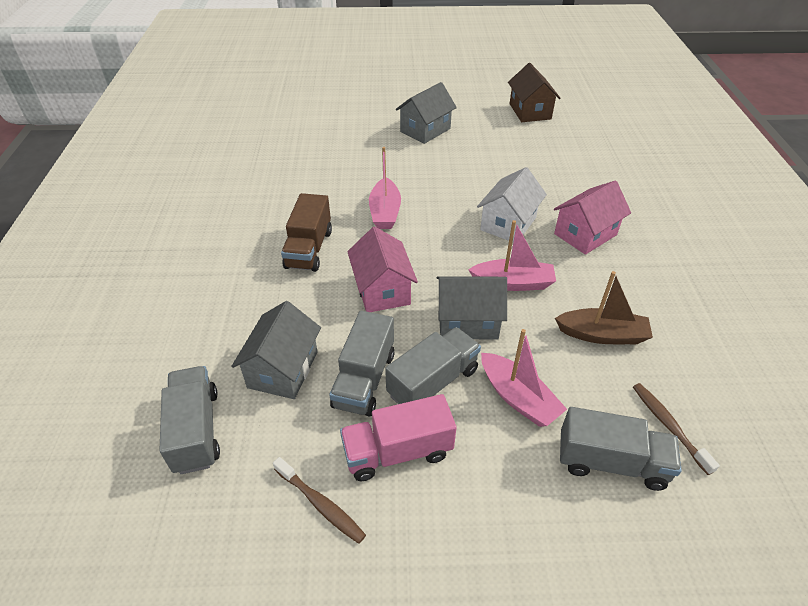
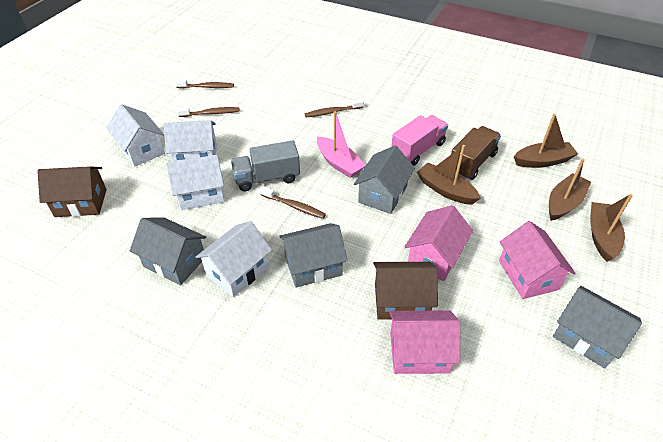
brown boat: [555,271,653,344] = 1 -> [417,145,481,205] [514,113,578,168] [549,159,591,221] [590,194,633,262] = 4
brown house: [508,63,561,122] = 1 -> [37,166,107,217] [373,262,438,320] = 2
brown toothbrush: [273,457,366,544] [633,383,720,475] = 2 -> [175,80,234,88] [177,107,240,117] [260,186,326,219] [305,99,364,117] = 4
grey house: [231,301,321,399] [396,82,457,144] [437,276,507,339] = 3 -> [130,217,206,285] [279,223,348,288] [354,145,415,214] [553,286,642,368] = 4
grey truck: [159,366,220,474] [329,311,395,416] [385,327,481,404] [560,407,682,491] = 4 -> [231,140,300,192] = 1
pink boat: [369,147,401,229] [468,220,556,291] [481,329,567,427] = 3 -> [317,111,366,178] = 1
pink house: [347,227,418,312] [554,180,631,255] = 2 -> [389,310,460,374] [404,205,473,281] [499,221,575,299] = 3
white house: [477,167,547,242] = 1 -> [107,104,165,167] [164,120,217,162] [166,155,225,210] [195,221,272,297] = 4

